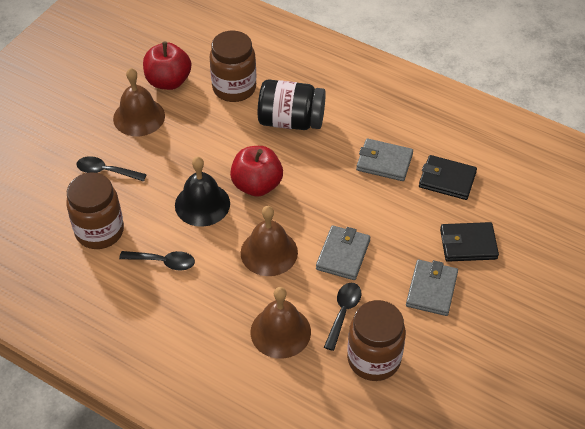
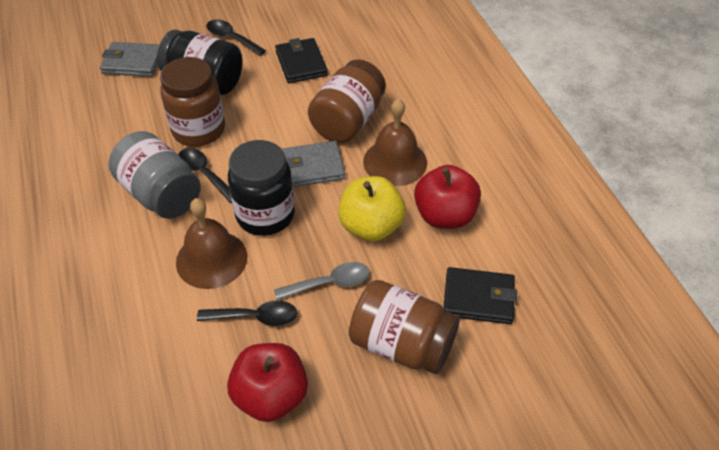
black bell: [175,157,230,227] = 1 -> none = 0
black jar: [258,79,326,130] = 1 -> [157,30,243,95] [228,140,295,236] = 2
brown bell: [113,68,165,136] [241,206,298,276] [251,287,311,359] = 3 -> [176,198,247,289] [363,98,427,186] = 2
grey jar: none = 0 -> [109,131,201,219] = 1
grey spoon: none = 0 -> [274,262,369,300] = 1
grey wallet: [316,225,370,280] [356,138,413,181] [406,260,458,316] = 3 -> [100,42,160,77] [282,141,345,187] = 2
yellow apple: none = 0 -> [338,176,406,241] = 1

